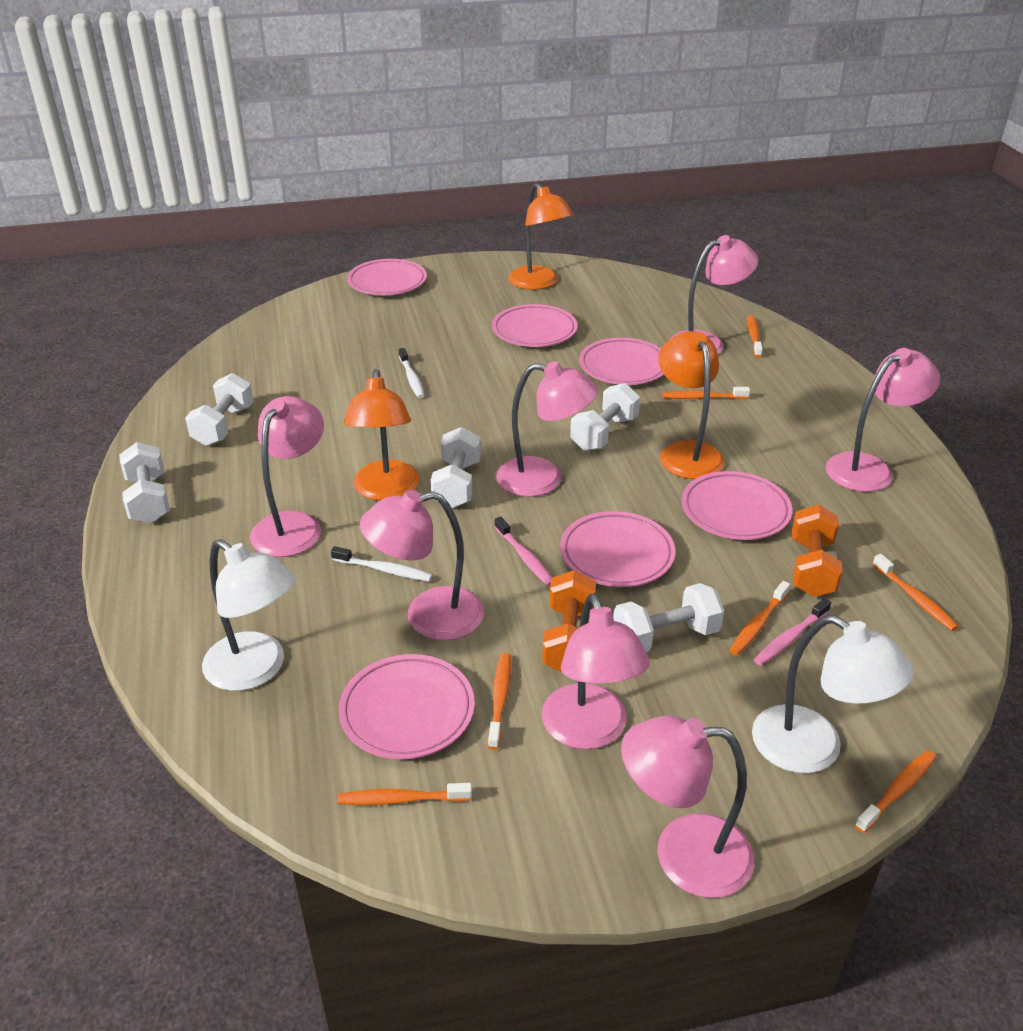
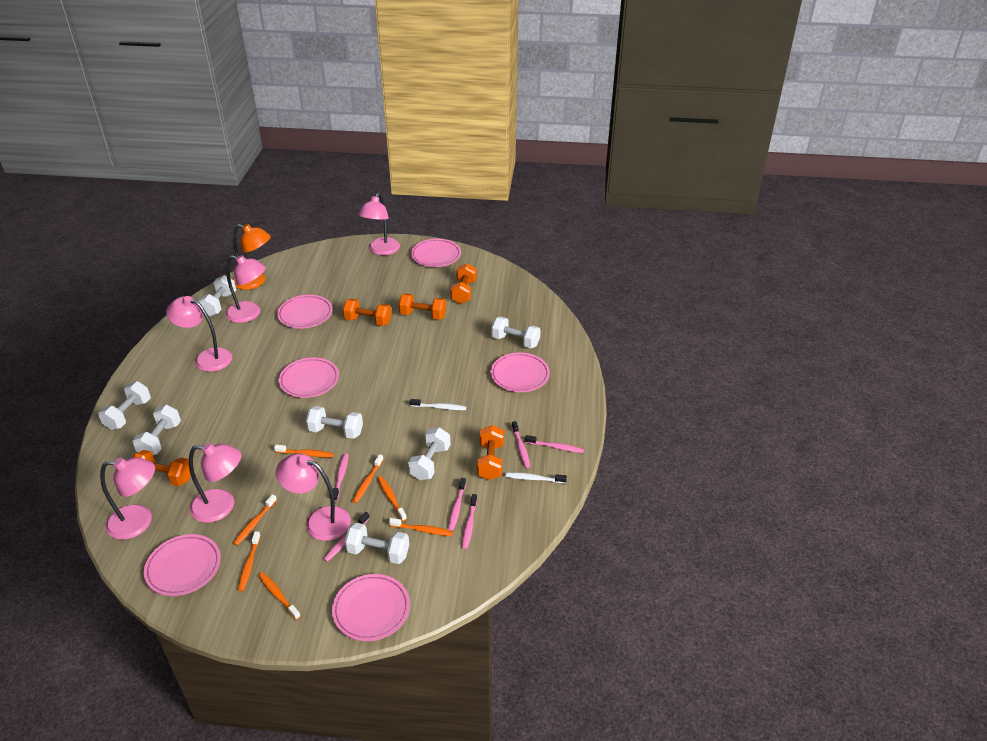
orange dumbbell: [542,570,596,672] [792,505,843,597] = 2 -> [133,450,191,486] [342,299,391,326] [398,294,446,320] [451,263,477,304] [477,425,504,480] = 5
orange lamp: [344,369,420,501] [508,183,573,290] [658,331,725,479] = 3 -> [233,224,271,290] = 1
pink lamp: [250,396,324,557] [360,490,484,640] [496,361,598,497] [542,593,650,749] [621,716,754,898] [669,235,758,354] [826,348,940,492] = 7 -> [100,457,155,540] [166,296,232,372] [189,443,241,523] [226,255,266,323] [276,453,351,541] [358,193,400,255] = 6
pink toothbrush: [495,517,552,586] [754,598,831,666] = 2 -> [323,512,370,562] [333,454,348,502] [448,478,466,531] [462,494,477,549] [512,421,530,468] [525,435,584,453] = 6
white dumbbell: [119,442,170,524] [185,373,254,446] [431,427,481,508] [570,383,640,451] [613,583,724,652] = 5 -> [98,381,151,430] [133,405,181,455] [198,275,236,316] [306,406,363,439] [344,523,409,564] [408,427,450,480] [491,317,541,349] = 7
white lamp: [202,539,295,691] [752,615,914,773] = 2 -> none = 0

